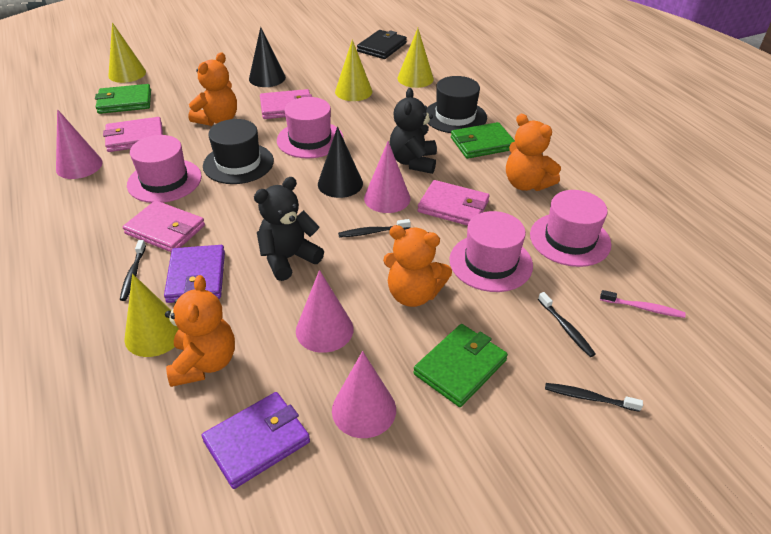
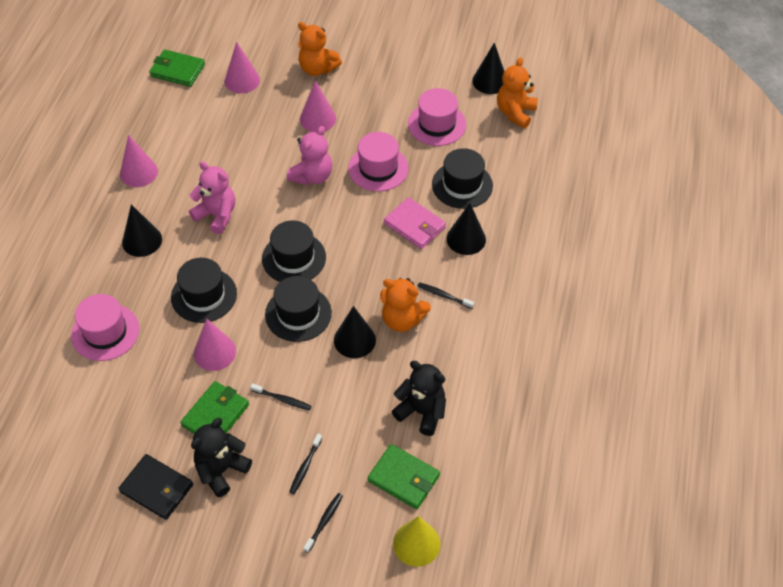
black cone: [249,27,286,87] [318,127,363,198] = 2 -> [122,204,162,257] [334,306,376,358] [446,203,486,255] [472,43,504,94] = 4
black hat: [203,119,274,184] [426,76,487,133] = 2 -> [171,258,237,323] [262,221,326,282] [265,276,332,342] [432,148,493,209] = 4
orange teddy bear: [165,275,235,387] [188,52,237,126] [383,225,452,307] [506,114,561,191] = 4 -> [298,22,342,76] [380,278,431,332] [497,57,538,128] = 3
pink hat: [127,135,202,203] [277,97,344,158] [449,211,533,292] [530,190,611,267] = 4 -> [71,294,139,361] [348,132,409,191] [408,88,466,146] = 3
pink teddy bear: none = 0 -> [189,161,235,234] [287,126,332,185] = 2
pink toothbrush: [600,290,686,318] = 1 -> none = 0
pink wallet: [103,117,163,152] [123,200,205,252] [260,89,312,119] [418,180,490,226] = 4 -> [384,197,446,249] = 1
purple wallet: [164,245,225,303] [202,392,310,489] = 2 -> none = 0
yellow cone: [108,22,146,83] [124,274,179,357] [335,39,372,101] [397,28,434,88] = 4 -> [393,516,441,567] = 1

